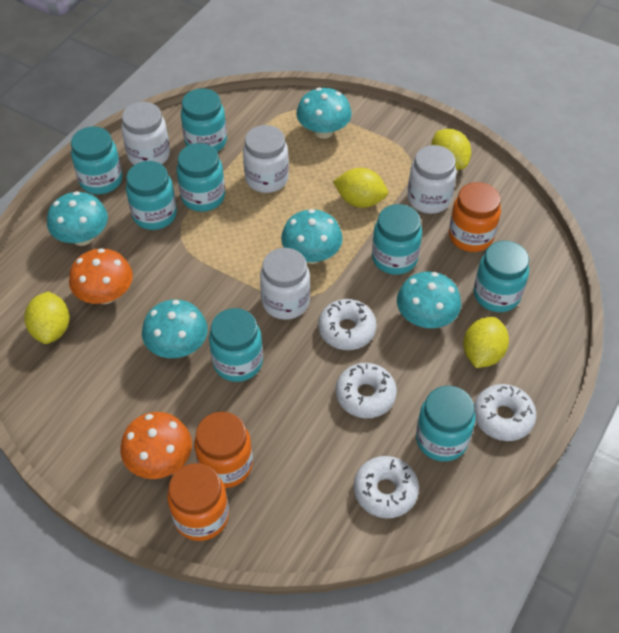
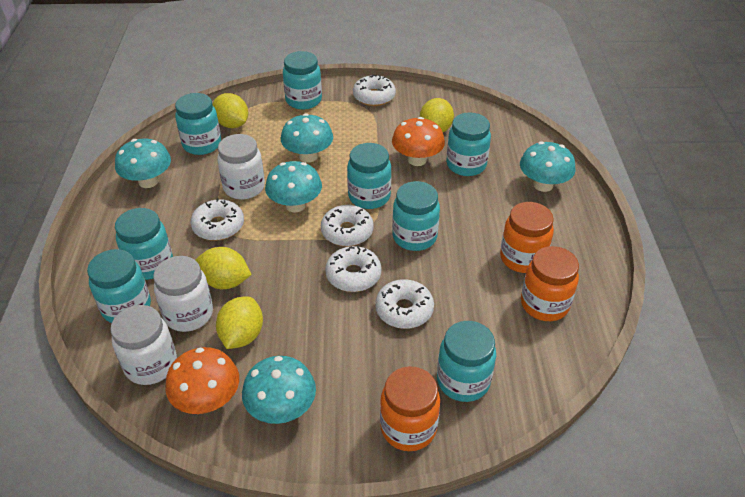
white donut: [318,299,377,350] [336,363,397,418] [354,456,419,518] [474,384,536,441] = 4 -> [191,198,244,241] [321,205,374,246] [325,246,382,292] [353,75,396,106] [375,279,434,329] = 5
white jar: [121,102,170,165] [243,125,289,193] [260,248,310,320] [407,145,457,214] = 4 -> [110,305,177,385] [153,256,213,332] [217,134,265,199] = 3

